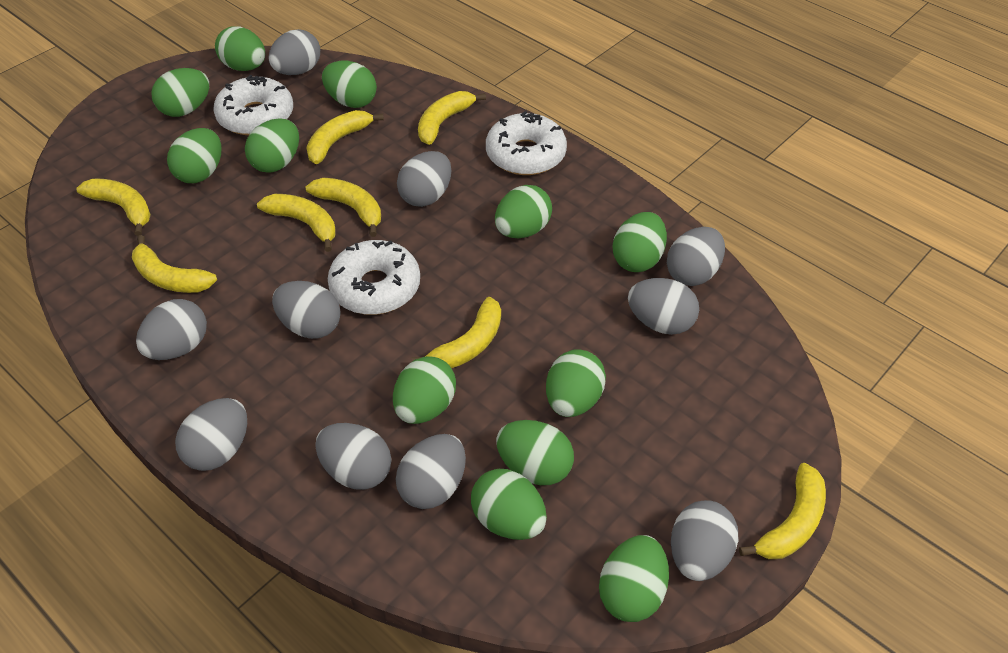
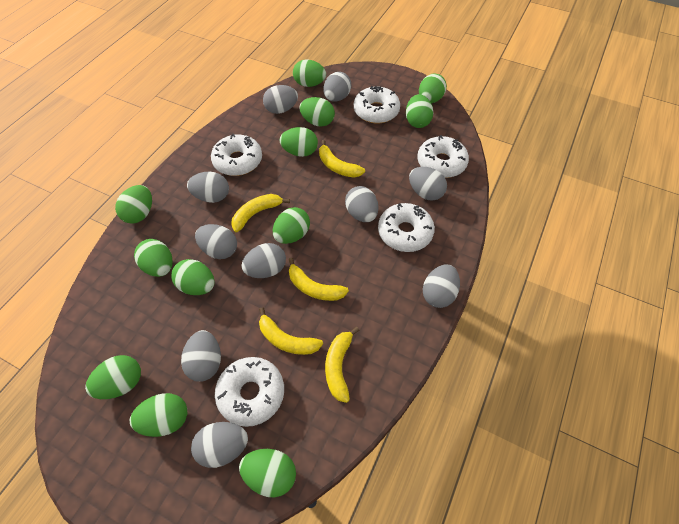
white donut: [213,75,293,135] [328,240,420,315] [486,111,567,175] = 3 -> [211,134,262,176] [215,357,284,427] [354,86,400,124] [378,203,435,252] [417,135,469,178] = 5
yellow banana: [76,178,151,236] [132,235,217,293] [257,194,336,252] [306,110,384,164] [306,178,381,237] [412,297,501,368] [418,91,486,145] [739,463,826,559] = 8 -> [231,194,290,232] [259,307,323,355] [288,258,349,301] [319,140,365,178] [325,327,359,403] = 5

